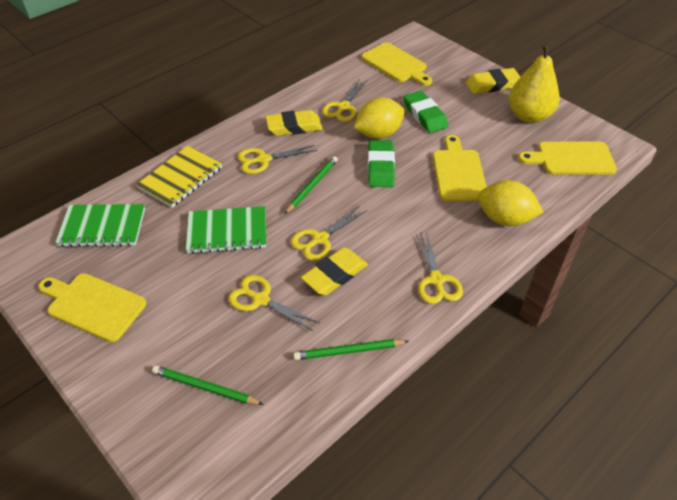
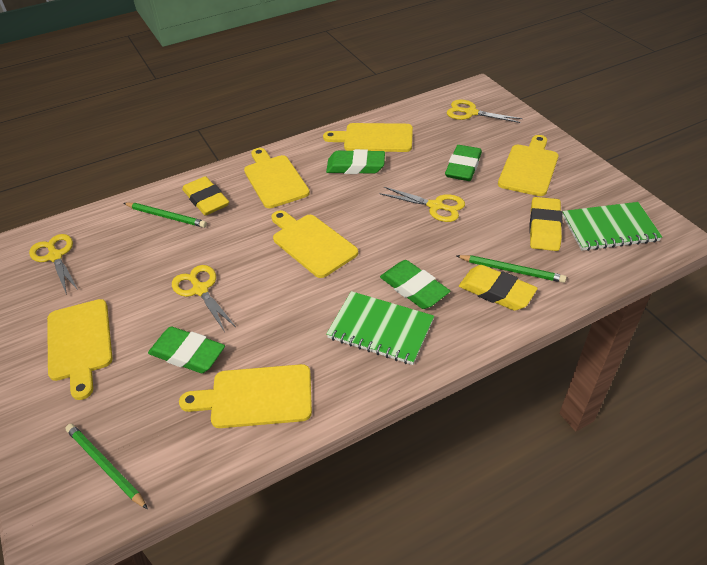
green eraser: [368,140,395,187] [404,91,448,133] = 2 -> [148,327,225,373] [326,149,385,174] [380,260,450,309] [445,145,482,181] = 4
yellow cutting board: [38,273,146,342] [361,42,432,86] [433,135,487,201] [518,142,617,175] = 4 -> [47,299,113,400] [179,364,312,428] [244,148,310,208] [271,210,358,278] [323,123,413,152] [498,135,559,196] = 6
yellow lemon: [354,97,405,139] [478,180,543,226] = 2 -> none = 0
yellow notebook: [136,146,222,208] = 1 -> none = 0
yellow pear: [509,43,560,123] = 1 -> none = 0
yellow scissors: [228,275,319,331] [238,145,317,174] [291,206,367,260] [322,78,367,122] [416,231,463,304] = 5 -> [29,234,78,295] [172,265,236,332] [380,187,465,222] [447,99,523,123] = 4

